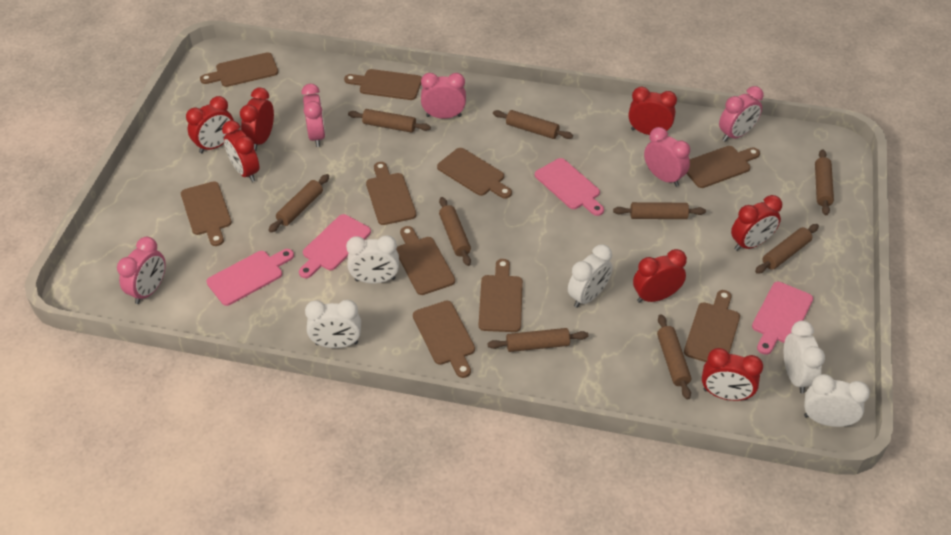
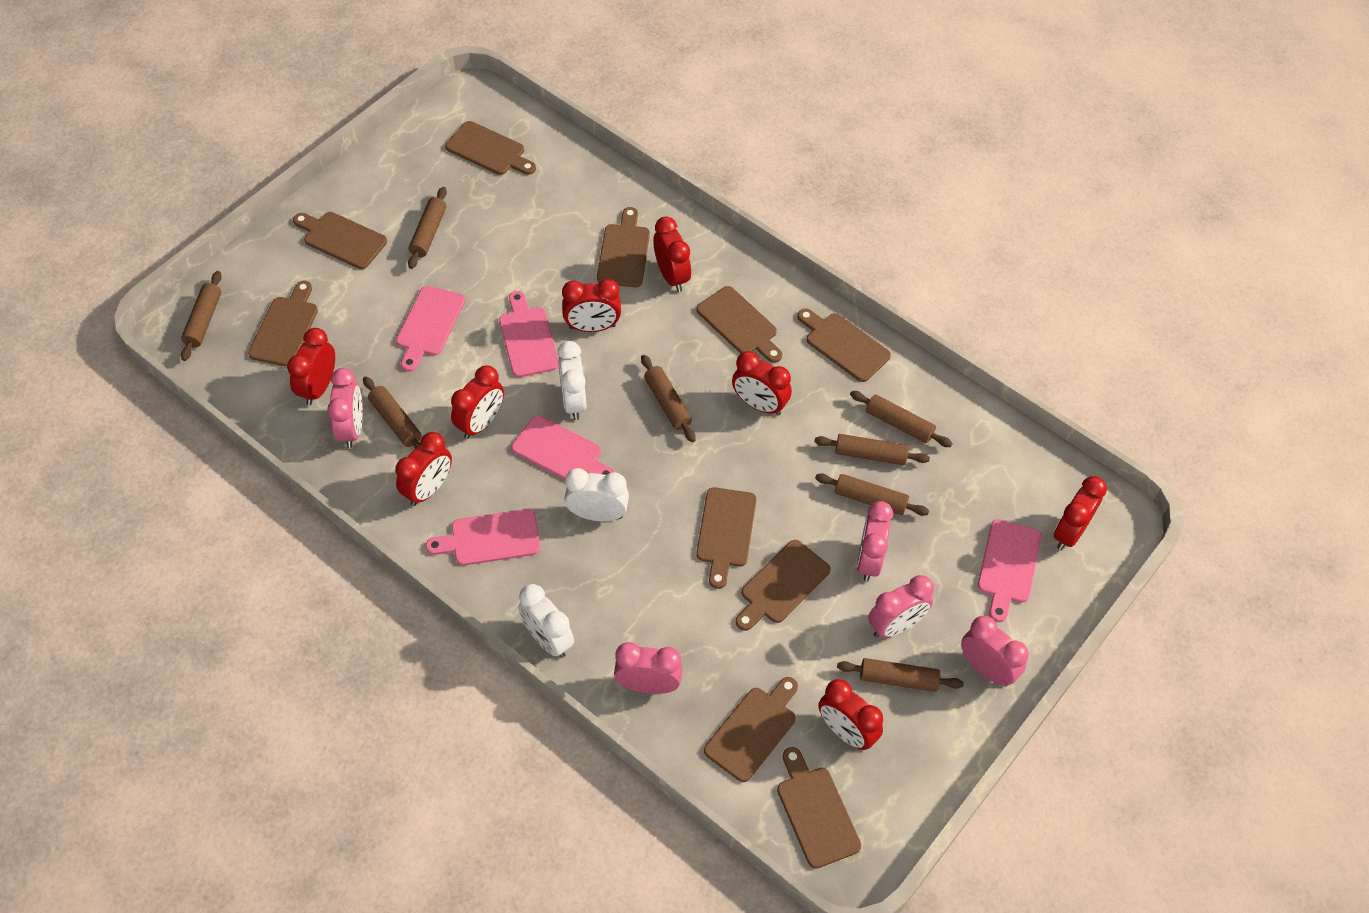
brown rolling pin: [268,174,329,232] [348,109,431,133] [439,197,471,266] [488,328,588,352] [493,110,573,139] [613,202,706,219] [657,314,691,400] [755,224,819,274] [815,149,834,215] = 9 -> [181,271,222,361] [363,377,422,448] [408,187,447,269] [641,355,696,442] [814,434,930,465] [815,473,929,516] [837,658,964,692] [850,391,953,447] = 8
pink cutting board: [207,249,294,306] [299,214,371,278] [535,158,604,216] [752,282,813,355] = 4 -> [396,286,465,372] [426,509,540,565] [499,291,559,377] [512,415,614,480] [978,519,1042,622] = 5
red clock: [186,96,234,153] [222,120,259,182] [240,88,274,151] [628,87,677,135] [633,249,687,303] [702,348,763,401] [731,195,782,251] = 7 -> [287,328,335,406] [396,432,452,506] [451,366,504,439] [562,279,621,332] [653,216,691,292] [732,351,792,416] [818,679,883,750] [1054,476,1107,550] = 8
white clock: [305,300,361,348] [346,235,399,284] [568,244,613,308] [784,320,825,393] [804,374,870,427] = 5 -> [518,584,574,658] [557,341,586,420] [564,468,629,521] = 3

